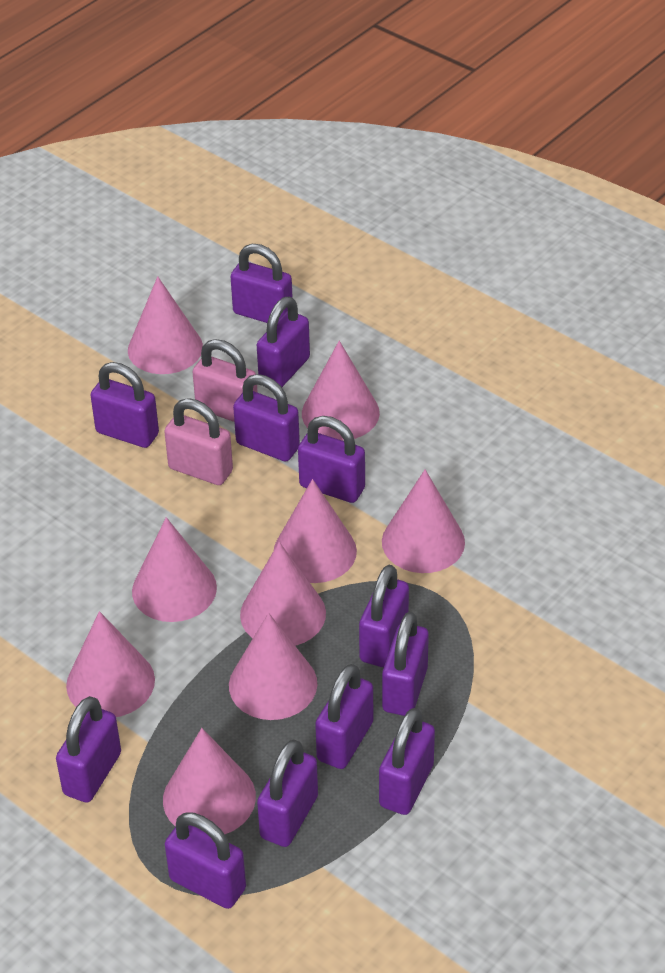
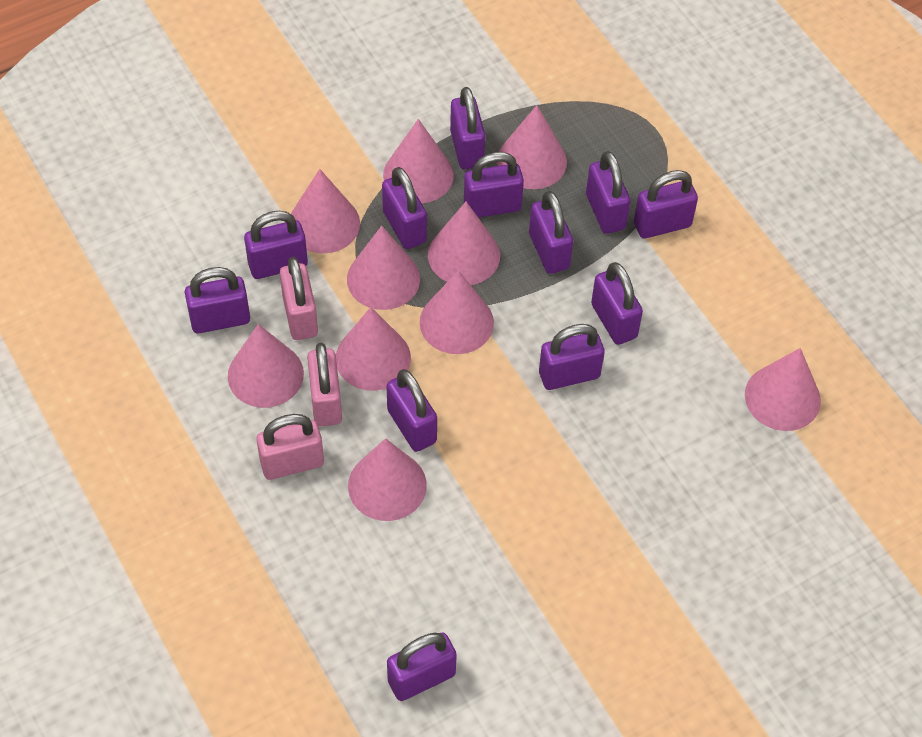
pink cone: [66,611,155,717] [128,276,203,374] [132,517,217,622] [163,728,256,834] [229,613,317,720] [240,542,326,646] [274,479,357,583] [302,341,380,441] [382,470,465,573] = 9 -> [228,324,304,408] [291,169,360,253] [336,307,411,391] [347,226,420,310] [348,438,427,521] [383,119,454,203] [420,270,494,354] [428,202,500,285] [497,105,567,189] [745,348,821,431] = 10
pink padlock: [164,398,233,485] [192,339,258,422] = 2 -> [256,414,324,480] [280,257,318,340] [307,343,342,426] = 3

